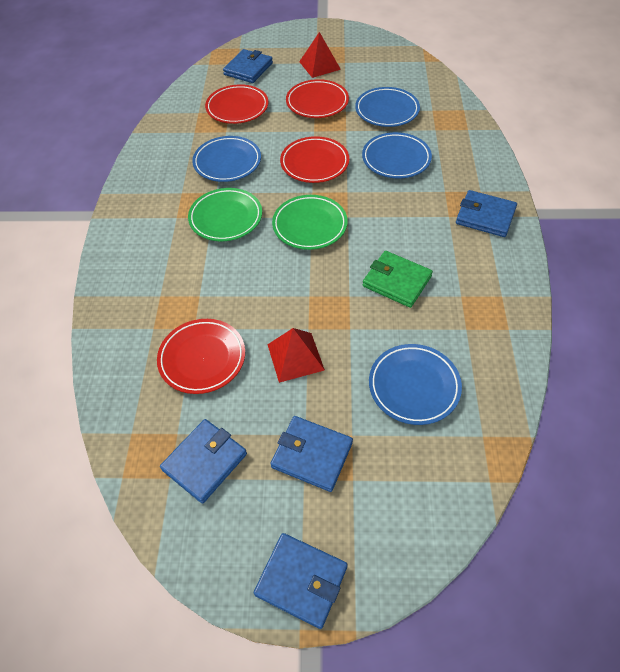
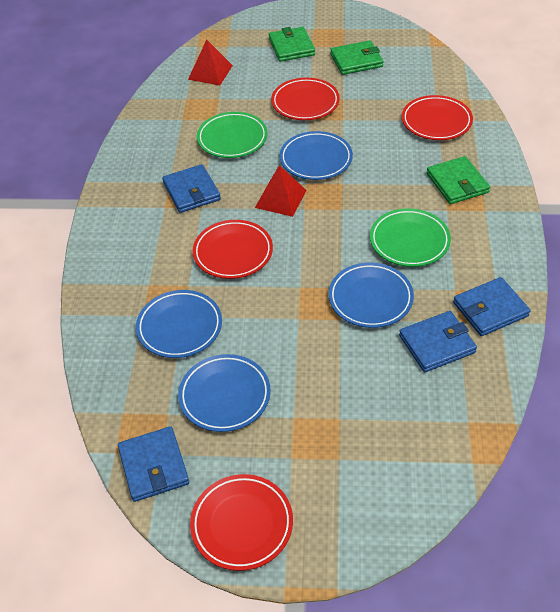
blue wallet: [160,419,247,504] [223,49,273,83] [254,533,348,629] [270,416,353,492] [456,190,517,237] = 5 -> [118,426,189,502] [162,164,221,213] [399,311,477,372] [453,277,531,336] = 4
green wallet: [363,251,433,308] = 1 -> [269,27,315,62] [330,40,384,75] [427,156,490,204] = 3

